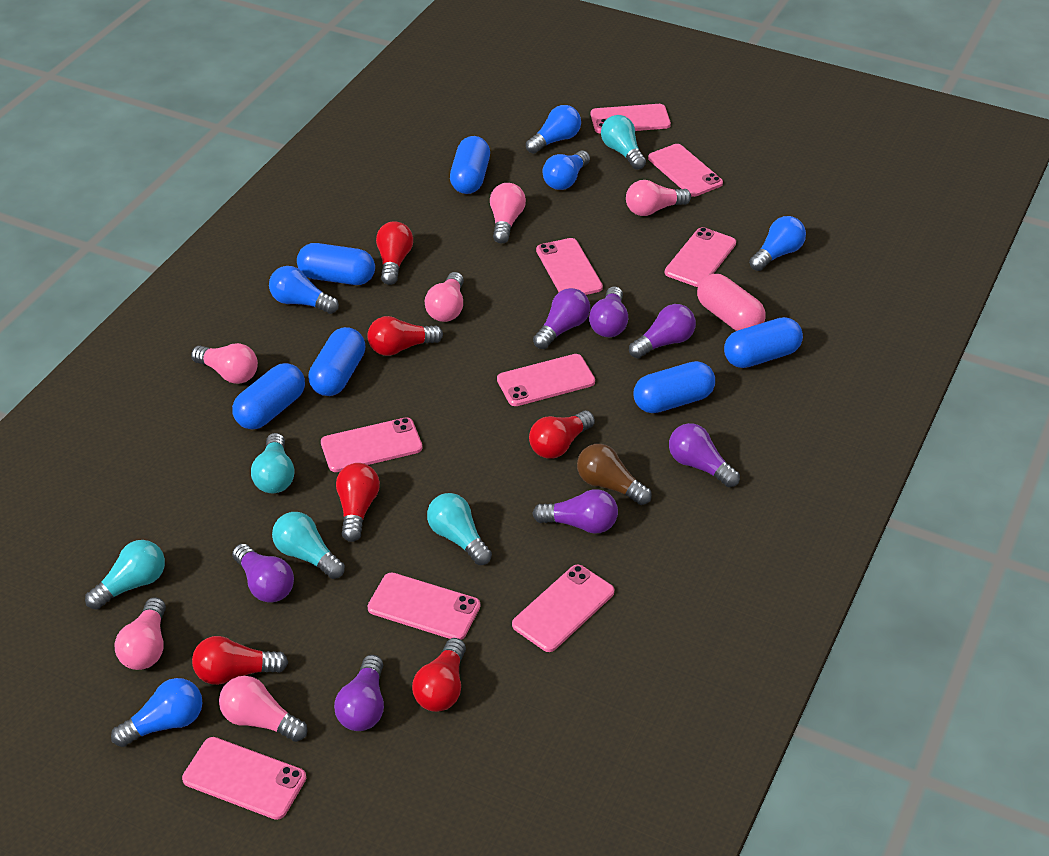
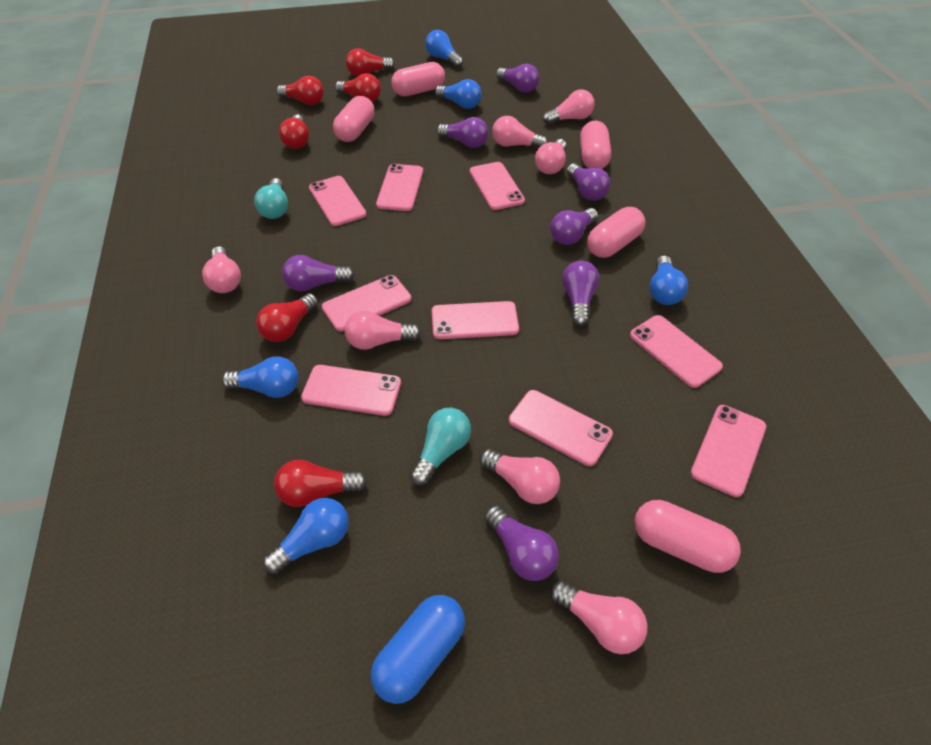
blue capsule: [232,363,305,429] [297,243,375,285] [308,327,366,396] [450,136,490,194] [634,361,715,413] [724,317,803,368] = 6 -> [371,595,465,704] = 1
brown light bulb: [577,444,652,505] = 1 -> none = 0
pink capsule: [697,274,765,331] = 1 -> [333,96,375,142] [391,62,445,96] [580,120,611,169] [587,207,646,258] [634,500,741,573] = 5
pink light bulb: [115,597,166,670] [191,343,258,384] [219,676,307,742] [425,272,464,322] [490,183,526,243] [626,180,691,216] = 6 -> [202,246,241,293] [344,311,421,350] [479,449,560,504] [492,116,548,148] [535,139,566,174] [543,89,595,125] [550,581,647,654] = 7
turquoise light bulb: [85,540,165,610] [251,433,295,493] [272,512,345,579] [427,493,492,565] [601,115,646,170] = 5 -> [254,178,288,219] [410,408,471,486] = 2

